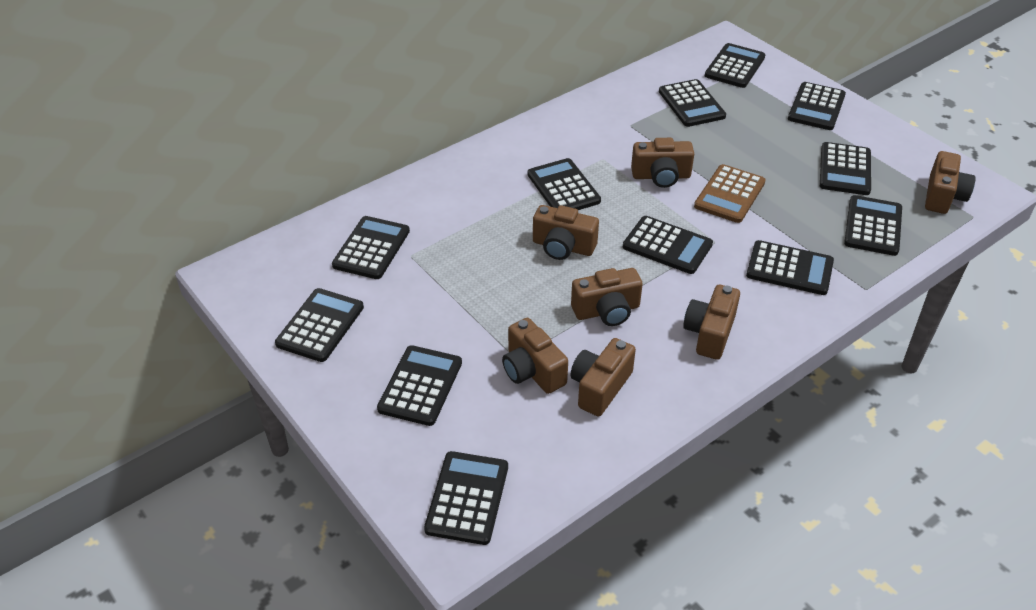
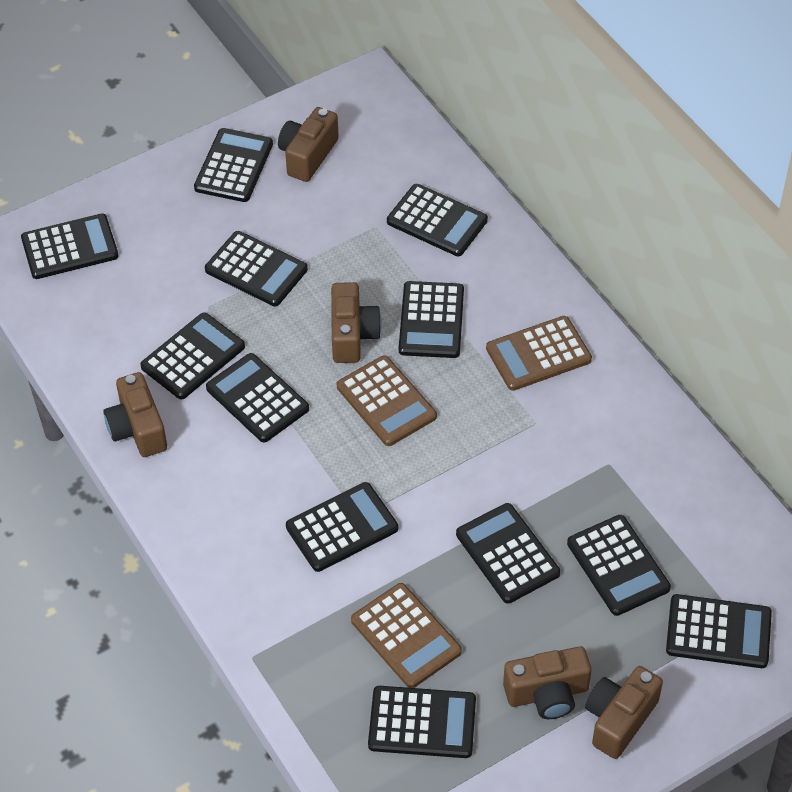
brown calculator: [694,164,766,223] = 1 -> [337,355,437,446] [351,583,462,688] [486,316,592,391] = 3
brown camera: [502,318,568,394] [533,205,599,260] [570,338,636,417] [571,268,643,326] [631,138,694,188] [683,285,740,360] [925,151,976,214] = 7 -> [103,372,167,457] [278,107,339,182] [331,282,382,363] [503,646,592,719] [585,666,663,759] = 5

